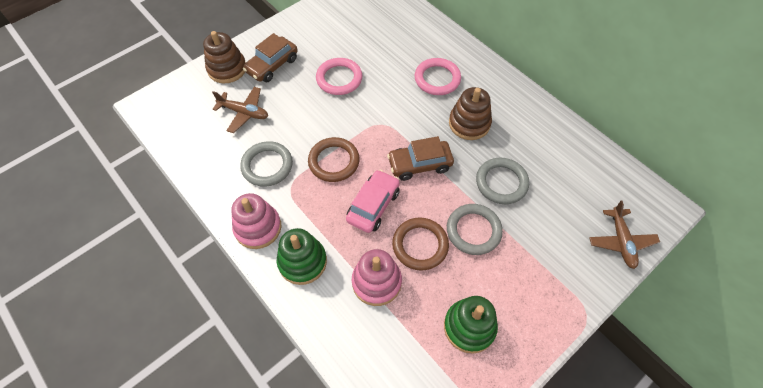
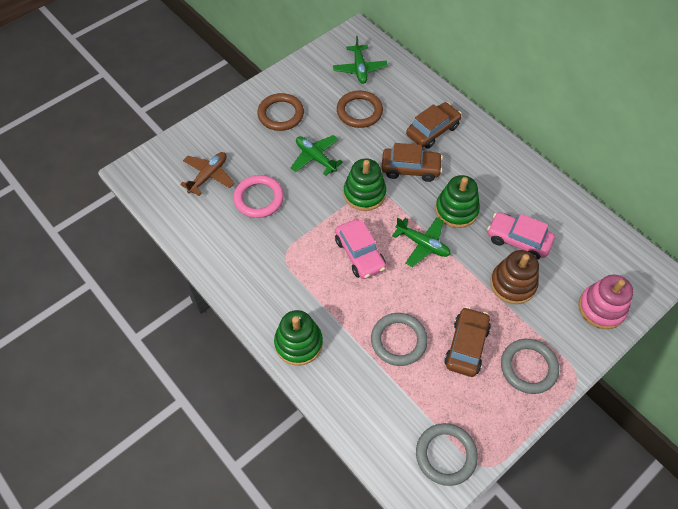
brown car: [243,33,297,82] [387,136,454,181] = 2 -> [381,143,443,182] [406,102,462,149] [444,307,491,377] = 3
brown plane: [212,87,268,133] [589,200,660,269] = 2 -> [180,152,234,196] = 1
brown stacking toy: [203,31,246,83] [449,87,492,140] = 2 -> [490,250,539,304] = 1
green plane: none = 0 -> [291,135,343,176] [333,36,388,84] [392,217,451,267] = 3
green stacking toy: [277,228,327,285] [444,296,498,354] = 2 -> [274,310,323,366] [344,158,386,211] [435,175,480,228] = 3
pink car: [346,170,400,233] = 1 -> [335,219,386,279] [487,212,555,260] = 2
pink ring: [316,58,362,95] [415,58,461,95] = 2 -> [233,175,284,218] = 1
pink stacking toy: [231,193,281,249] [352,249,402,306] = 2 -> [579,275,633,329] = 1

